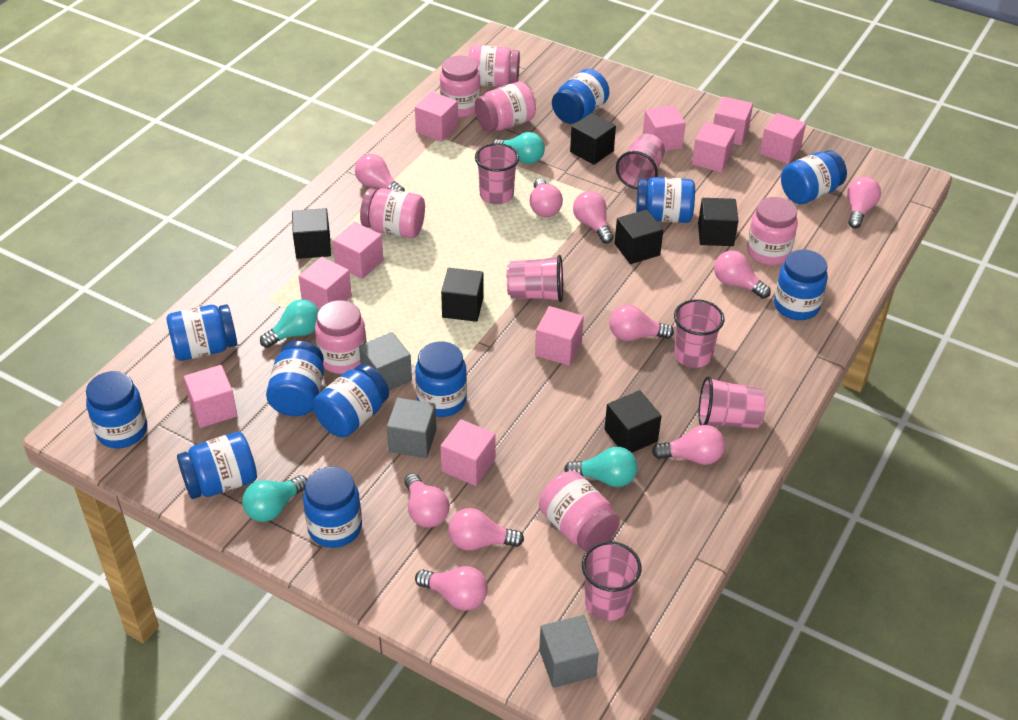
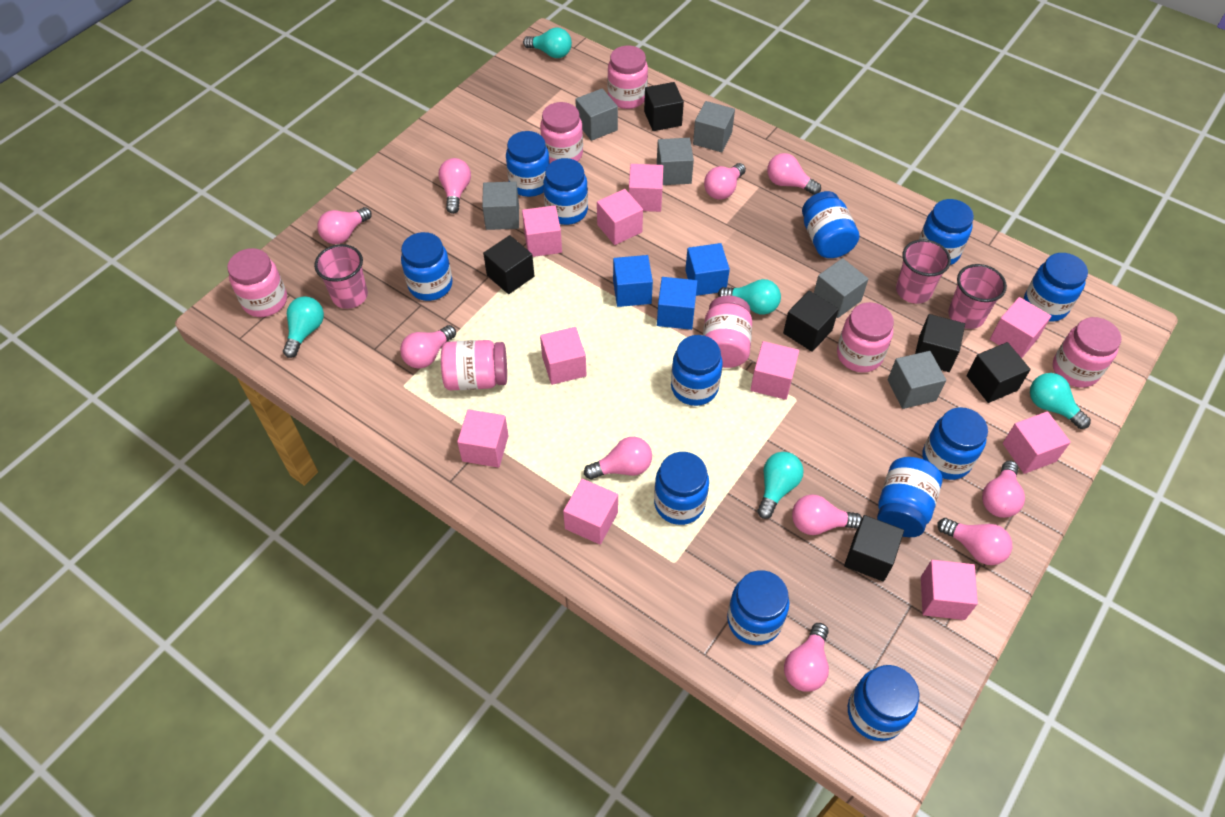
blue cube: none = 0 -> [613,255,653,307] [657,277,697,330] [685,243,730,296] = 3
blue jar: [86,371,147,448] [166,304,237,361] [177,432,257,499] [266,341,324,416] [303,467,362,548] [313,364,389,437] [415,342,467,417] [552,69,610,124] [636,177,695,223] [774,250,828,320] [781,150,847,204] = 11 -> [401,232,453,301] [506,131,550,197] [543,158,588,225] [654,452,709,525] [671,335,723,406] [727,570,789,645] [802,191,859,258] [848,665,919,741] [877,457,942,537] [919,199,974,265] [922,407,988,480] [1024,253,1088,322] = 12
grey cube: [359,332,412,390] [387,397,436,458] [539,615,599,688] = 3 -> [482,181,519,230] [575,88,618,141] [657,138,694,185] [693,101,735,152] [814,258,868,318] [888,351,946,409] = 6
pink cup: [475,143,519,204] [507,255,563,302] [582,541,642,621] [616,134,665,189] [674,299,724,368] [699,376,766,428] = 6 -> [314,244,368,309] [896,239,951,304] [948,264,1007,329] = 3
turquoise light bulb: [242,475,307,522] [260,299,319,348] [493,132,545,164] [564,447,637,487] = 4 -> [283,296,324,358] [523,27,572,58] [718,279,781,315] [757,452,803,519] [1030,373,1091,429] = 5

